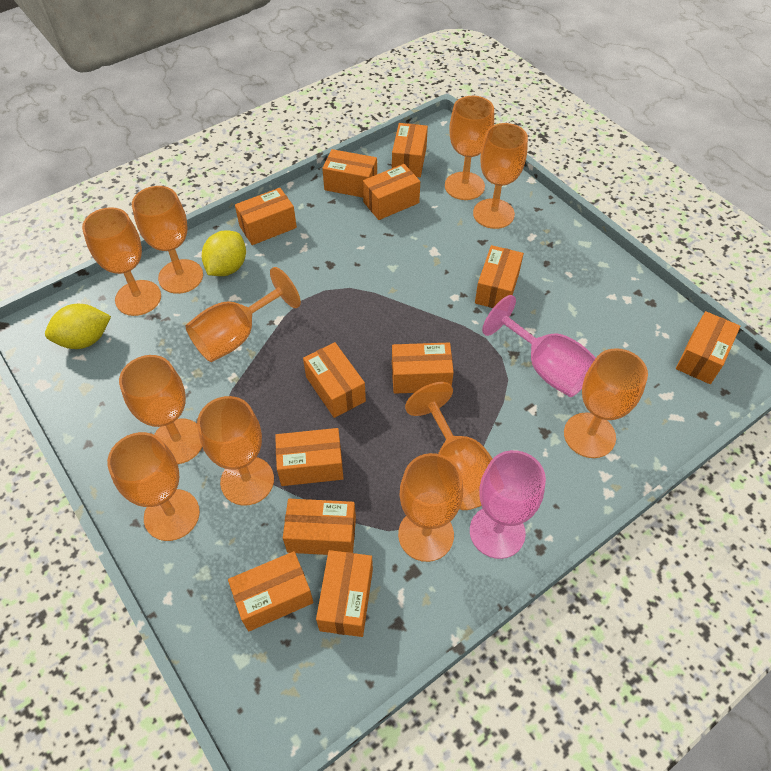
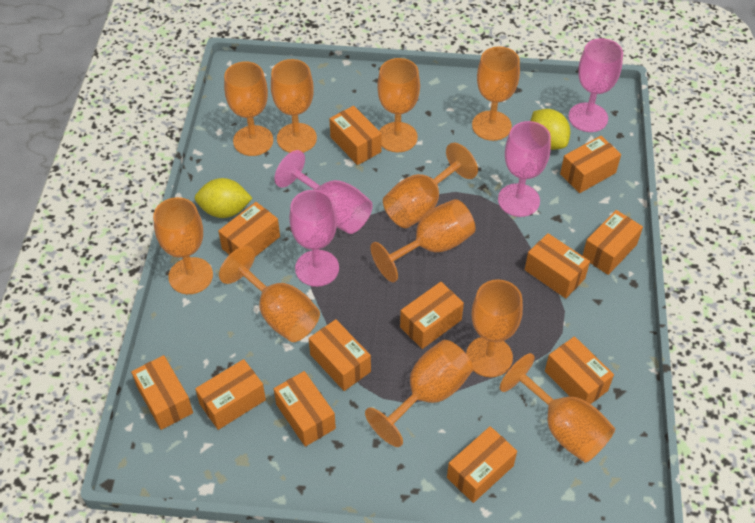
pink goblet: [470,450,546,559] [482,295,596,397] = 2 -> [274,150,373,234] [289,190,339,287] [498,121,551,217] [568,38,623,132] = 4

